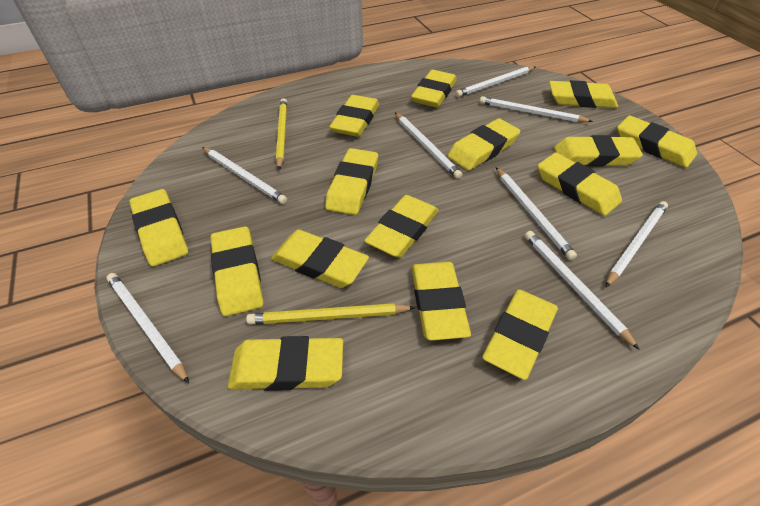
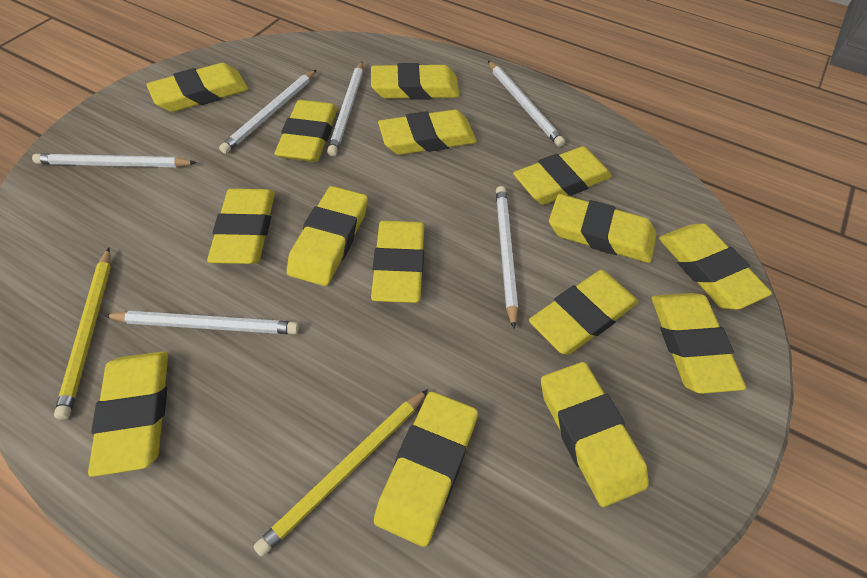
white pencil: [106,273,189,383] [202,147,287,204] [395,113,463,179] [455,66,535,97] [480,96,593,122] [496,167,577,260] [525,231,640,350] [606,201,668,287] = 8 -> [32,154,197,167] [103,311,299,334] [219,70,316,154] [327,61,363,156] [488,61,565,147] [496,186,518,329] = 6

